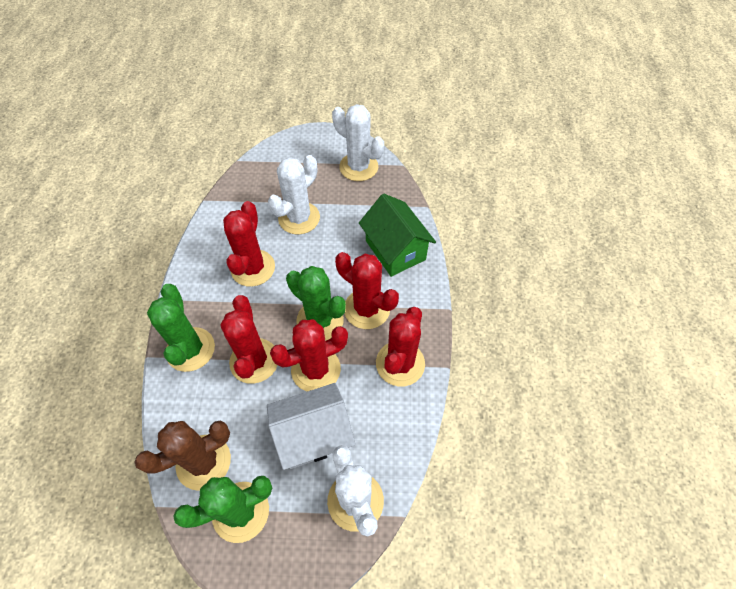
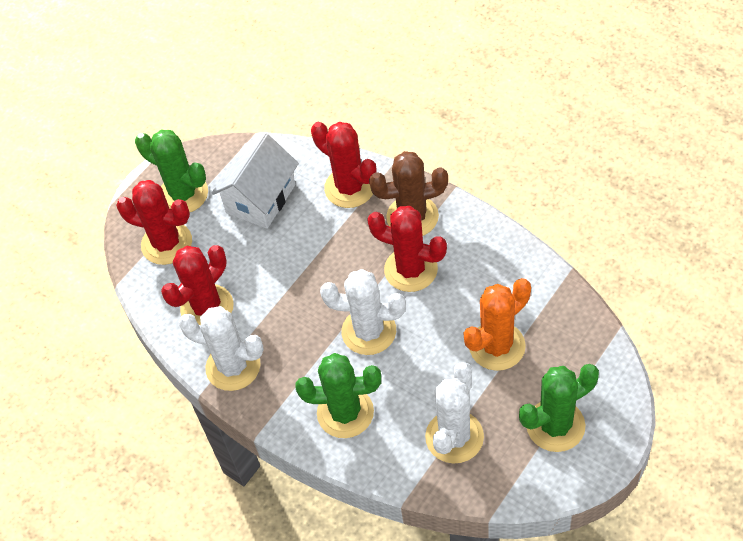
green house: [359,194,436,277] = 1 -> none = 0
orange cactus: none = 0 -> [464,278,531,371] = 1
red cactus: [220,295,278,384] [223,201,275,287] [270,319,348,392] [335,252,399,329] [376,307,425,386] = 5 -> [116,180,192,265] [161,245,234,326] [311,122,376,208] [367,206,447,292] = 4

